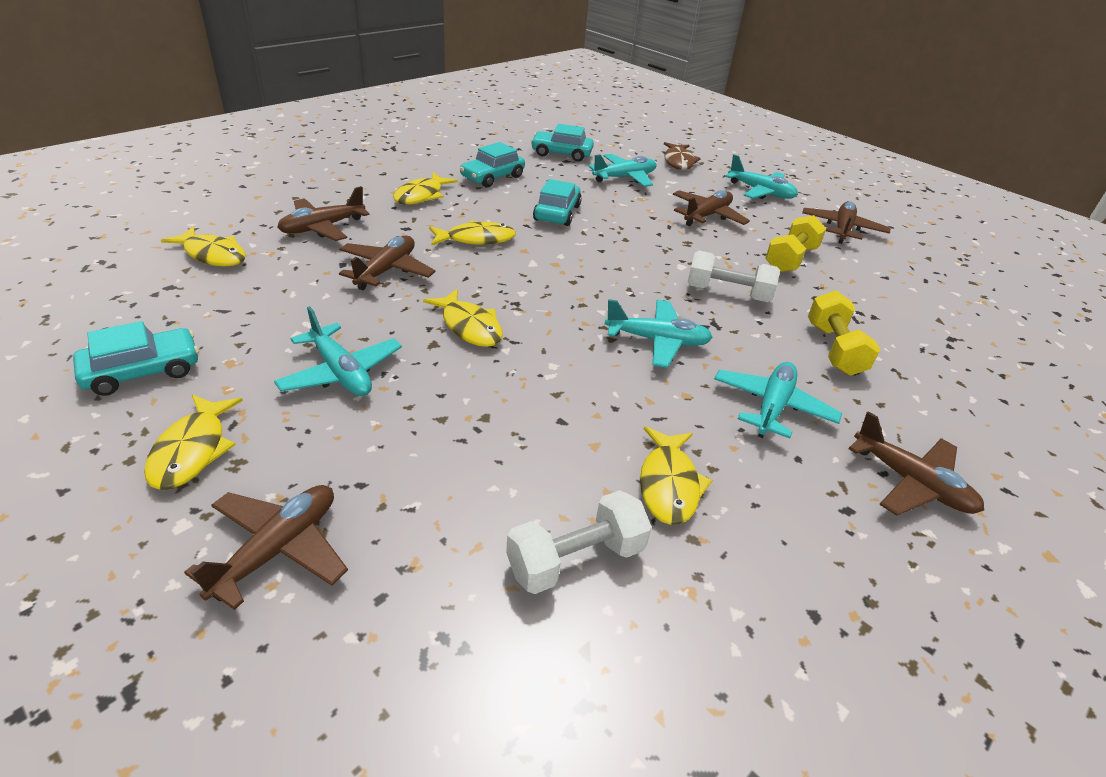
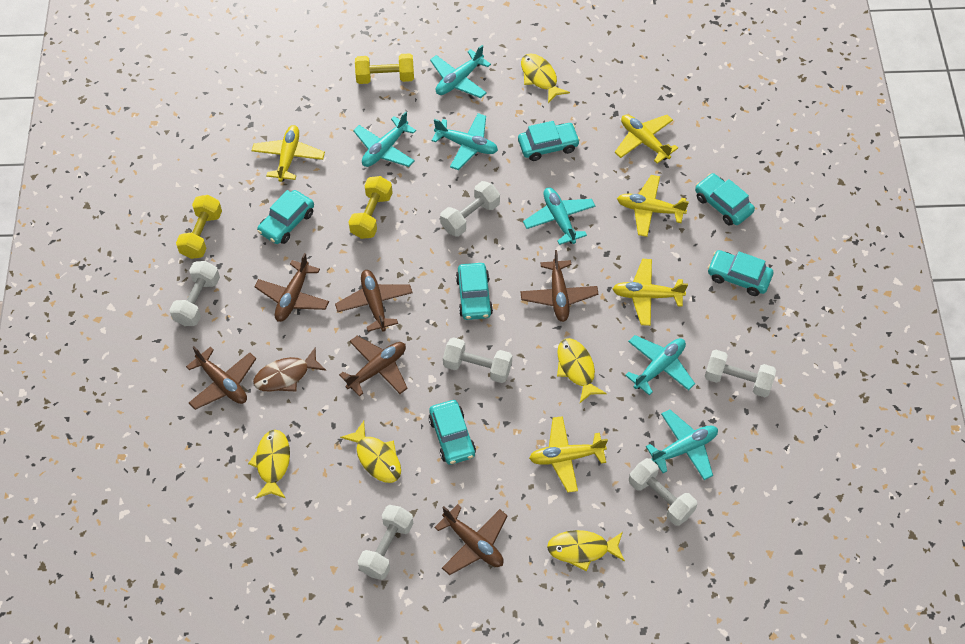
turquoise car: [73,321,199,396] [460,142,525,188] [531,124,594,162] [533,179,582,226] = 4 -> [257,190,314,244] [428,400,476,465] [456,263,493,320] [518,121,580,161] [695,173,755,226] [708,250,773,296] = 6
turquoise plane: [274,306,402,396] [588,154,656,187] [605,299,713,368] [714,362,842,439] [725,154,798,199] = 5 -> [353,111,416,167] [430,45,491,98] [431,113,498,170] [523,187,595,245] [625,335,695,395] [646,410,718,480] = 6
white dumbbell: [506,490,652,594] [688,251,780,302] = 2 -> [169,261,220,326] [358,505,413,580] [440,181,500,237] [443,337,512,383] [629,458,697,526] [705,350,776,397] = 6
yellow dumbbell: [765,215,826,272] [808,290,880,376] = 2 -> [176,195,222,259] [349,176,393,239] [355,53,414,84] = 3
yellow fish: [144,395,243,490] [161,227,246,267] [393,172,458,205] [423,289,503,347] [429,220,516,246] [640,427,712,525] = 6 -> [248,430,290,499] [340,421,401,483] [521,53,570,103] [547,530,625,571] [557,338,607,403] = 5
yellow plane: none = 0 -> [252,125,325,182] [529,416,608,493] [613,259,688,326] [615,114,678,164] [617,175,689,237] = 5

